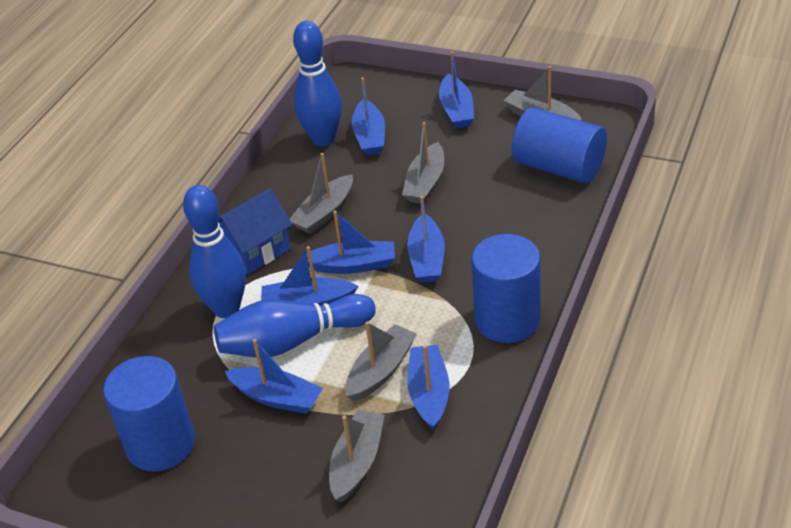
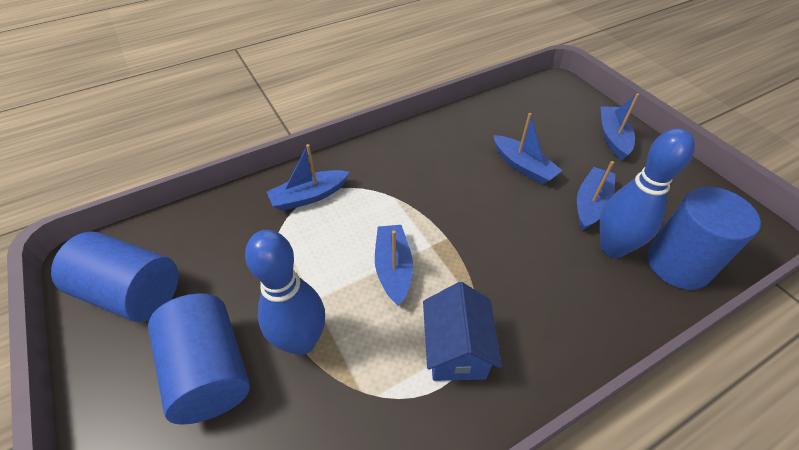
blue boat: [225,339,323,414] [261,246,359,305] [306,211,395,274] [352,77,385,155] [407,196,445,283] [407,345,450,431] [439,51,474,128] = 7 -> [267,144,350,211] [375,225,413,306] [493,113,563,184] [577,161,615,230] [600,93,639,160] = 5
blue bowling pin: [183,185,246,318] [214,294,376,357] [293,21,342,146] = 3 -> [245,230,325,355] [600,128,695,258] = 2
grey boat: [290,153,353,234] [329,410,385,503] [345,321,417,402] [402,122,444,204] [504,66,582,121] = 5 -> none = 0

